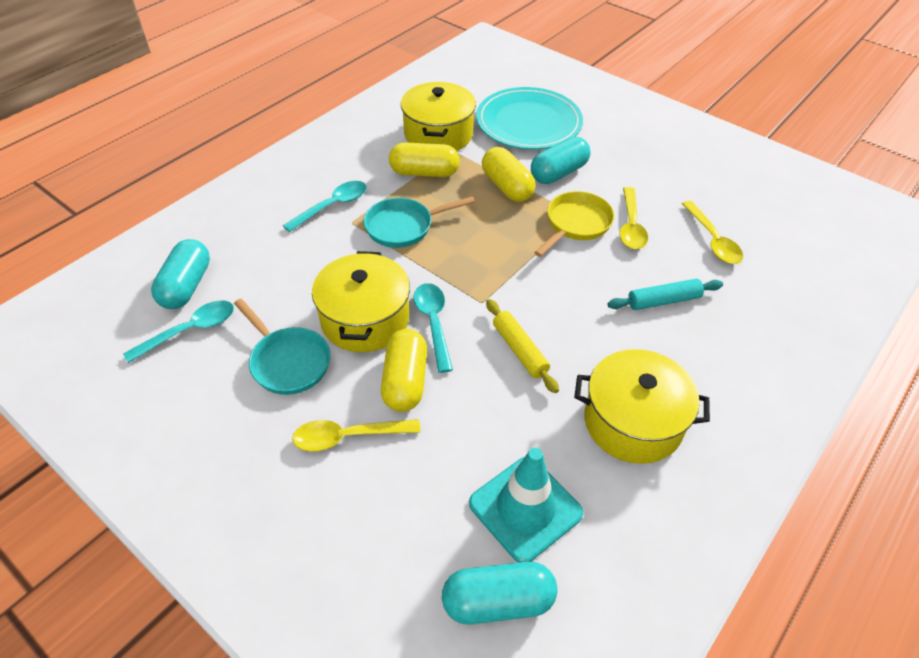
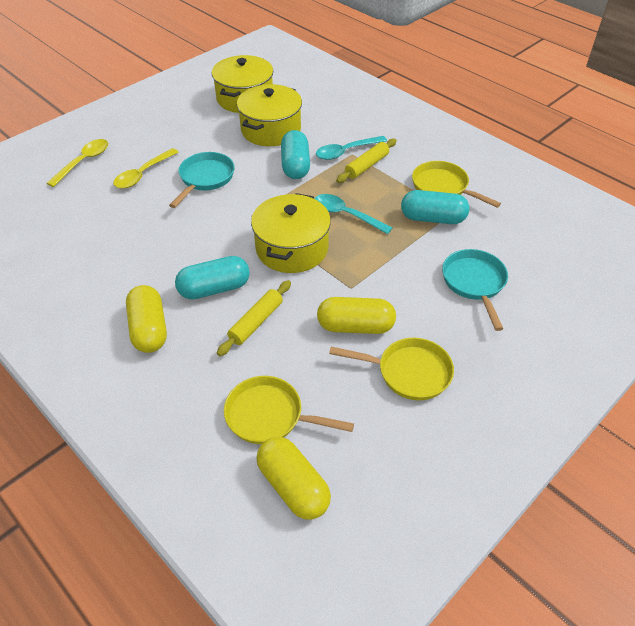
turquoise plate: [476,87,583,149] = 1 -> none = 0
turquoise rolling pin: [608,278,723,310] = 1 -> none = 0
turquoise spoon: [123,300,234,363] [283,181,367,232] [414,283,453,373] = 3 -> [315,194,392,234] [316,136,387,160] = 2
turquoise traffic cone: [469,448,583,562] = 1 -> none = 0
yellow pan: [534,191,614,257] = 1 -> [224,376,354,444] [329,338,454,400] [412,161,501,208] = 3
yellow rolling pin: [486,299,559,393] = 1 -> [217,280,291,356] [336,138,397,183] = 2
yellow spoon: [292,419,421,452] [619,187,648,249] [682,201,743,264] = 3 -> [46,139,108,187] [113,148,179,189] = 2

